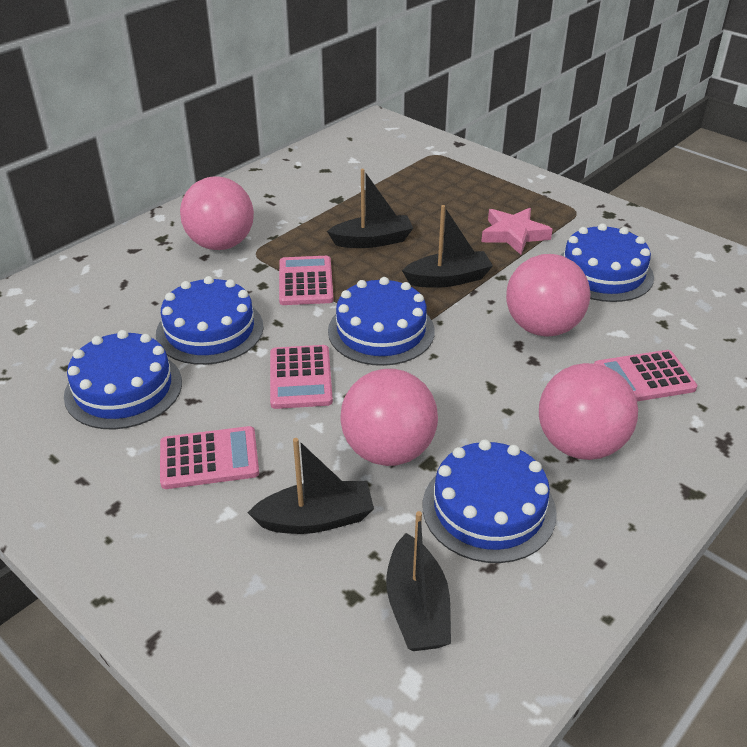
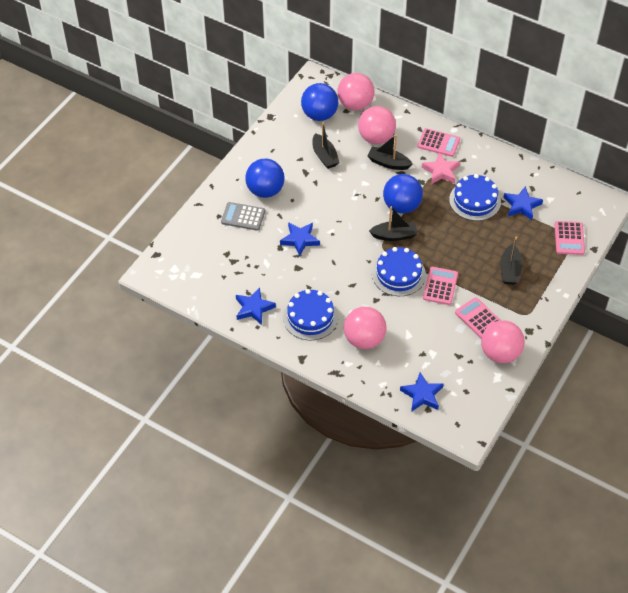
blue ball: none = 0 -> [245,159,285,198] [301,83,338,121] [383,174,423,213] = 3
blue cake: [64,330,182,429] [156,276,264,365] [328,277,435,366] [423,439,557,563] [561,223,654,302] = 5 -> [283,289,338,340] [372,247,426,296] [449,174,501,221] = 3
blue star: none = 0 -> [236,287,276,325] [280,222,320,256] [400,372,444,412] [503,186,543,220] = 4
grey calculator: none = 0 -> [221,202,265,231] = 1

